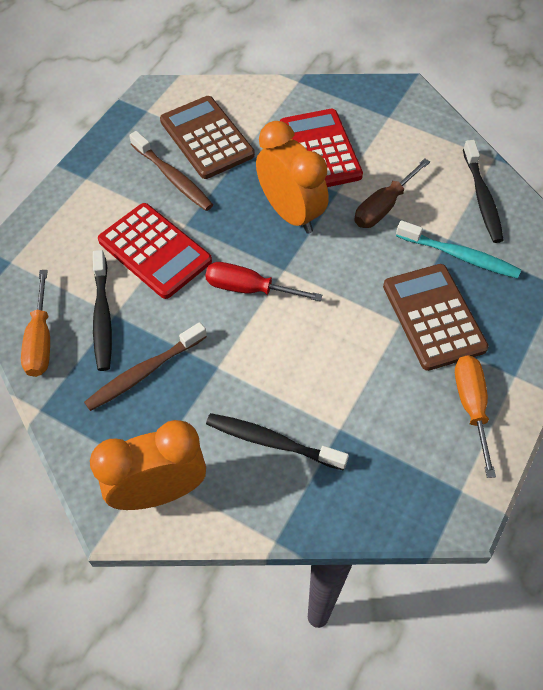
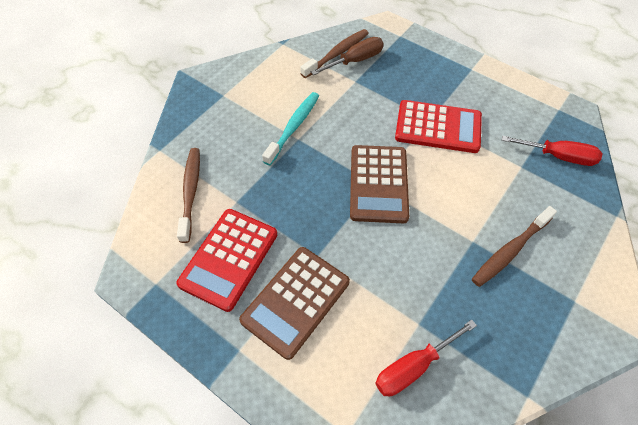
black toothbrush: [93,250,112,371] [206,413,349,471] [463,140,504,243] = 3 -> none = 0
brown toothbrush: [84,322,207,411] [129,131,213,211] = 2 -> [177,148,200,243] [300,29,369,78] [472,206,557,287] = 3
orange clock: [90,420,206,510] [256,121,329,234] = 2 -> none = 0
orange screwdriver: [21,270,50,377] [455,355,496,478] = 2 -> none = 0
red screwdriver: [205,262,322,301] = 1 -> [375,320,477,396] [502,136,603,166] = 2

